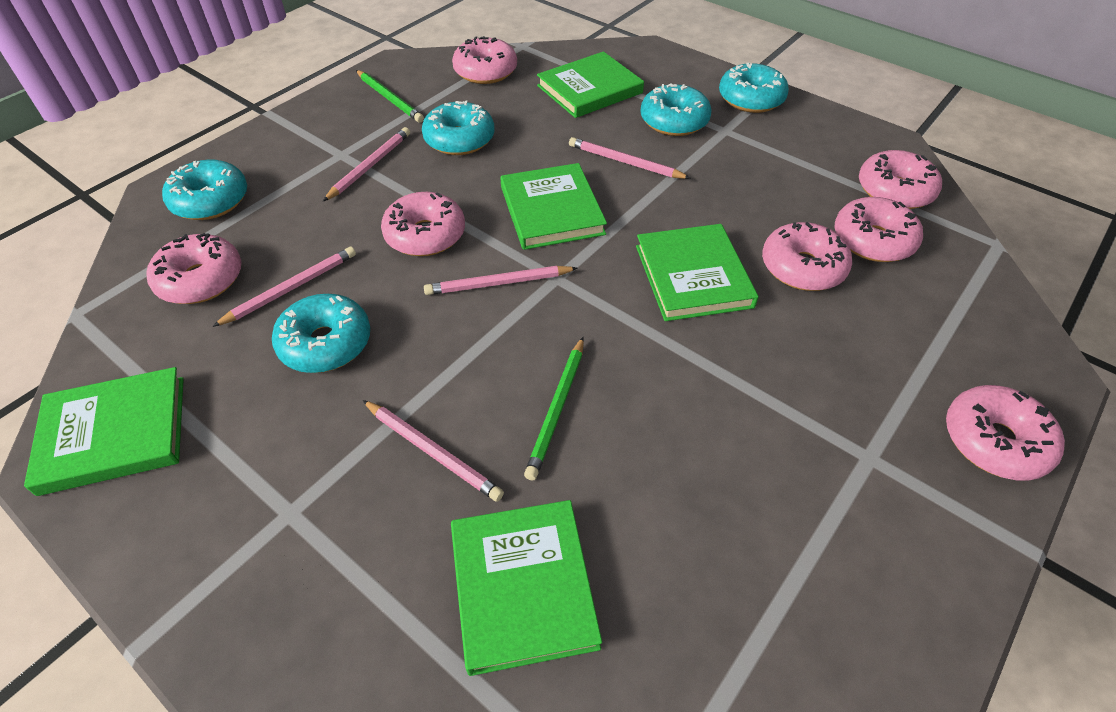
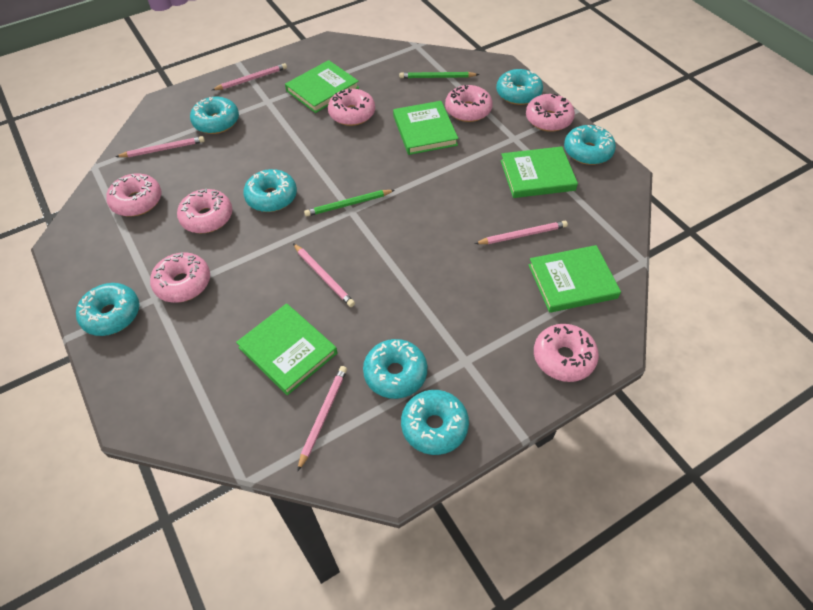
turquoise donut: [162,159,247,220] [272,294,370,373] [422,100,495,155] [640,84,712,136] [719,63,789,113] = 5 -> [76,283,139,336] [190,97,239,134] [243,169,297,212] [363,339,427,399] [401,390,469,455] [496,69,543,105] [564,125,616,165] = 7

